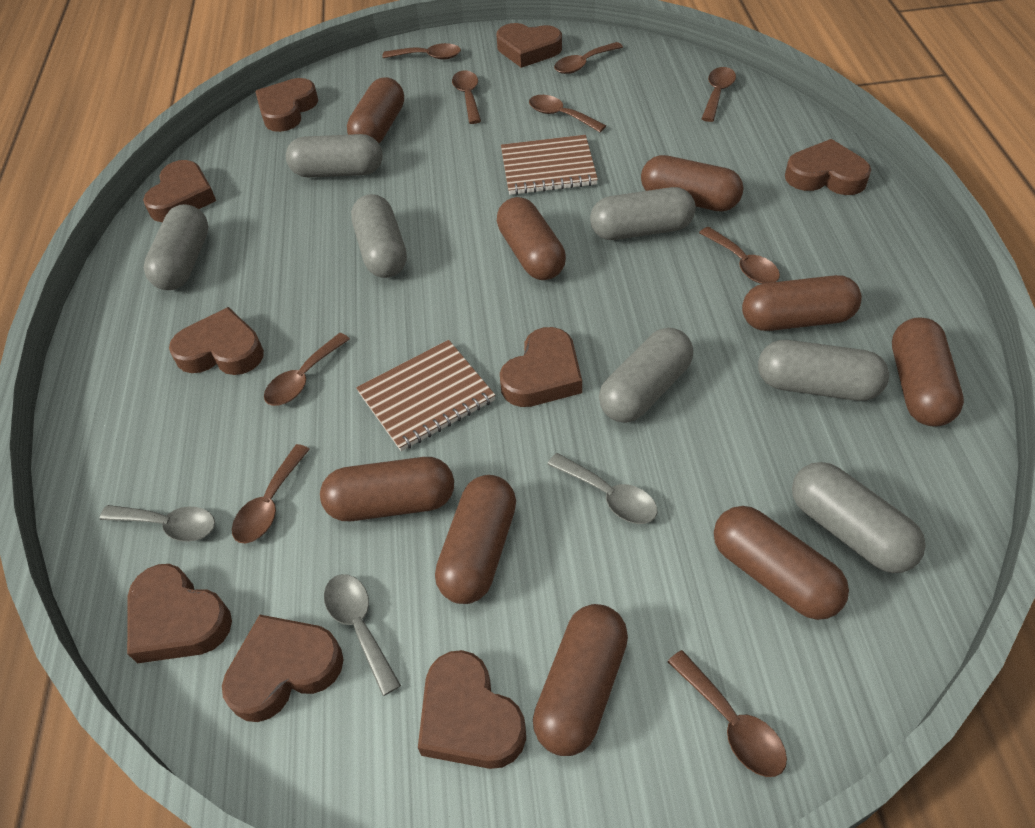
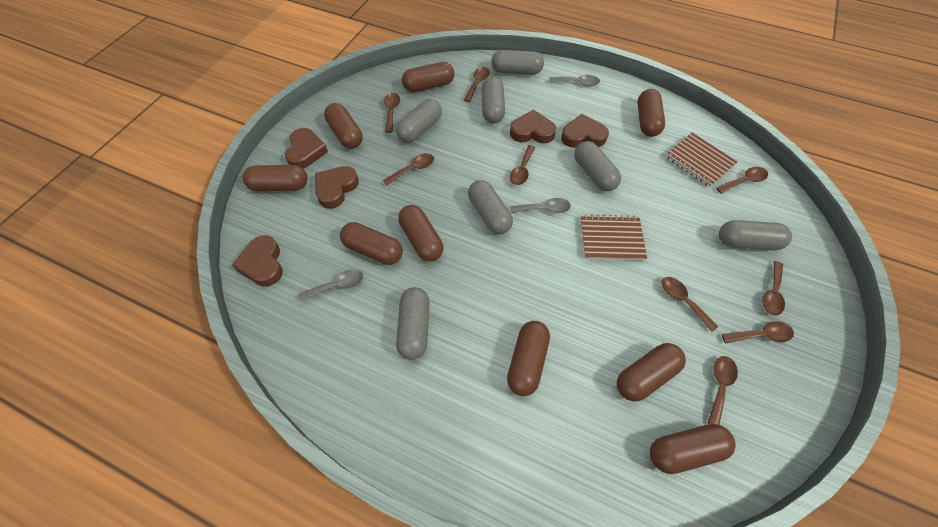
brown heart: [127,564,232,663] [143,160,216,222] [169,307,264,375] [222,615,344,722] [255,78,318,132] [418,650,526,769] [496,23,562,68] [500,327,582,407] [785,139,871,195] = 9 -> [232,235,283,287] [285,128,328,169] [315,166,359,209] [510,109,556,144] [561,114,609,148] = 5

